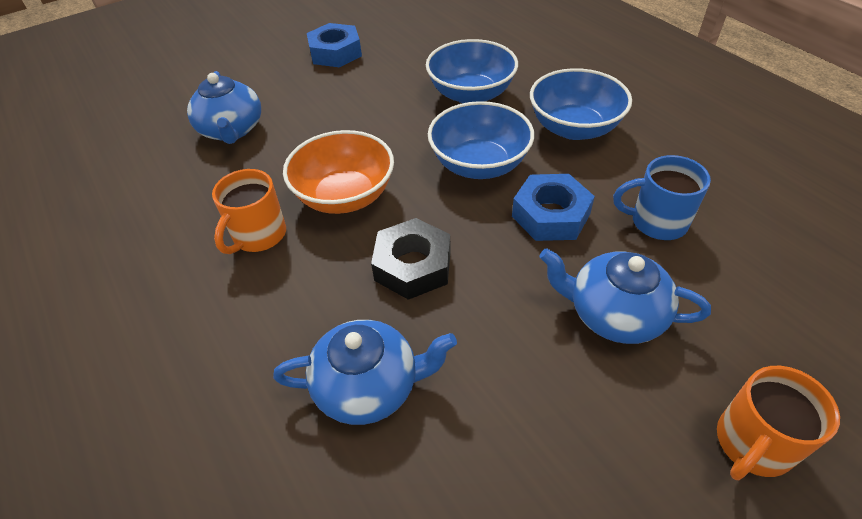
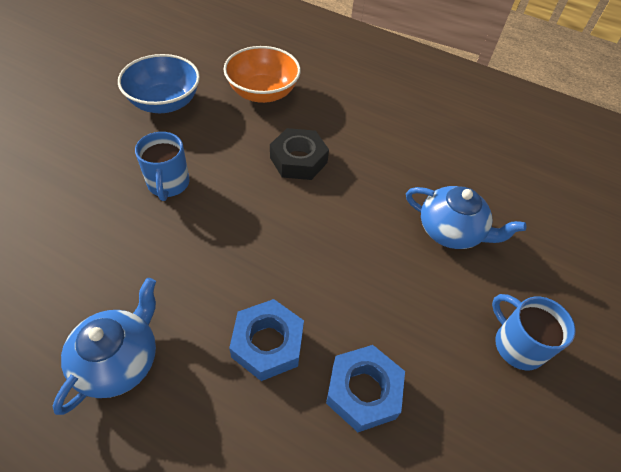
blue bowl: [426,39,518,103] [428,101,534,179] [530,68,632,140] = 3 -> [118,54,200,113] = 1
blue mug: [613,155,711,240] = 1 -> [135,132,190,201] [492,294,576,370] = 2
blue teapot: [187,71,261,144] [273,320,457,425] [539,248,711,344] = 3 -> [53,278,156,415] [406,186,526,249] = 2
orange mug: [212,169,286,254] [717,366,840,480] = 2 -> none = 0

